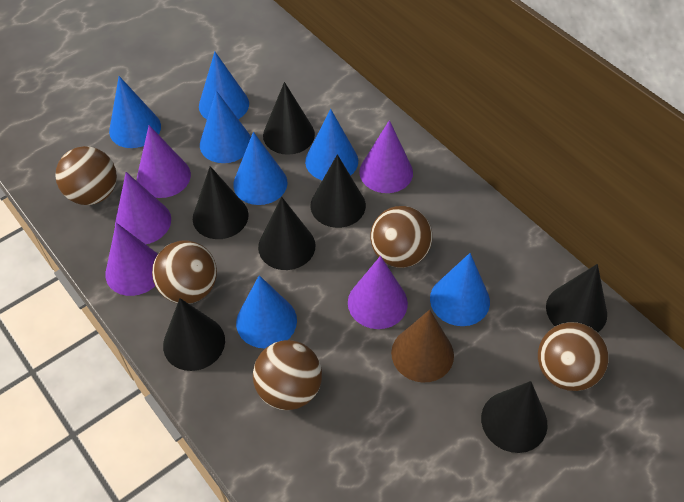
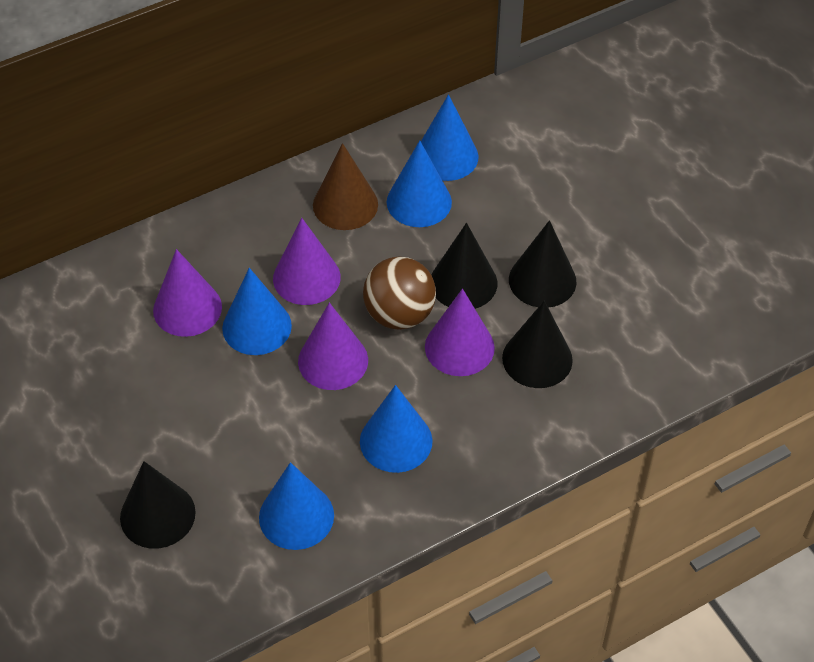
black cone: [163,298,225,371] [193,166,249,239] [258,197,316,270] [263,82,315,155] [310,154,366,228] [481,381,548,453] [546,264,607,333] = 7 -> [120,461,196,548] [432,223,498,309] [502,301,573,388] [509,220,576,308] = 4
blue cone: [109,76,161,148] [199,52,249,119] [200,91,251,163] [233,132,287,205] [236,275,297,349] [305,109,358,180] [430,253,490,326] = 7 -> [222,268,292,355] [259,462,334,550] [360,385,433,473] [386,140,452,227] [421,94,479,181] = 5
brown ball: [55,146,117,205] [152,240,217,304] [253,340,322,410] [370,206,432,268] [538,322,608,391] = 5 -> [363,257,436,330] = 1
purple cone: [105,223,158,296] [115,172,171,244] [137,125,191,198] [348,256,408,329] [359,120,413,193] = 5 -> [153,249,222,337] [273,218,341,305] [298,302,368,390] [425,289,495,376] = 4

